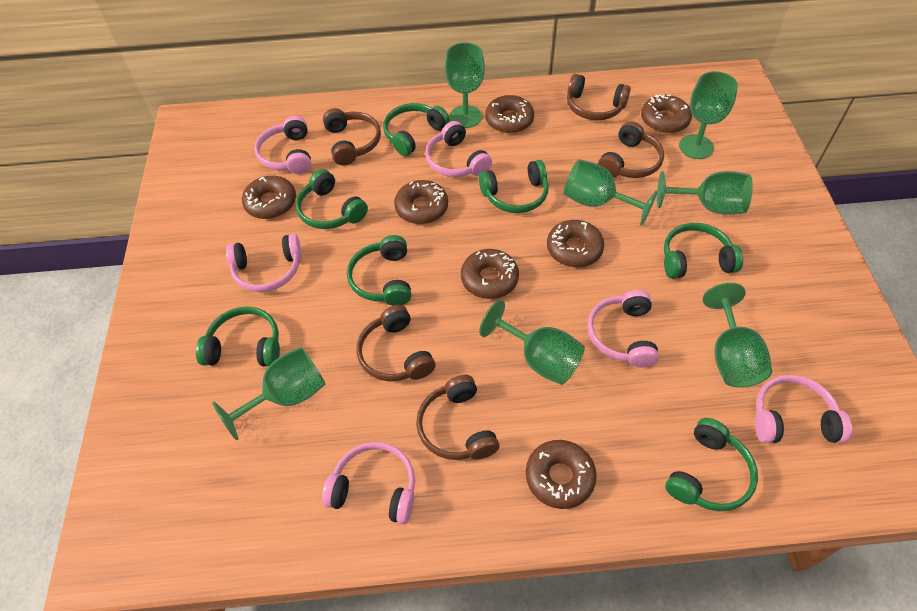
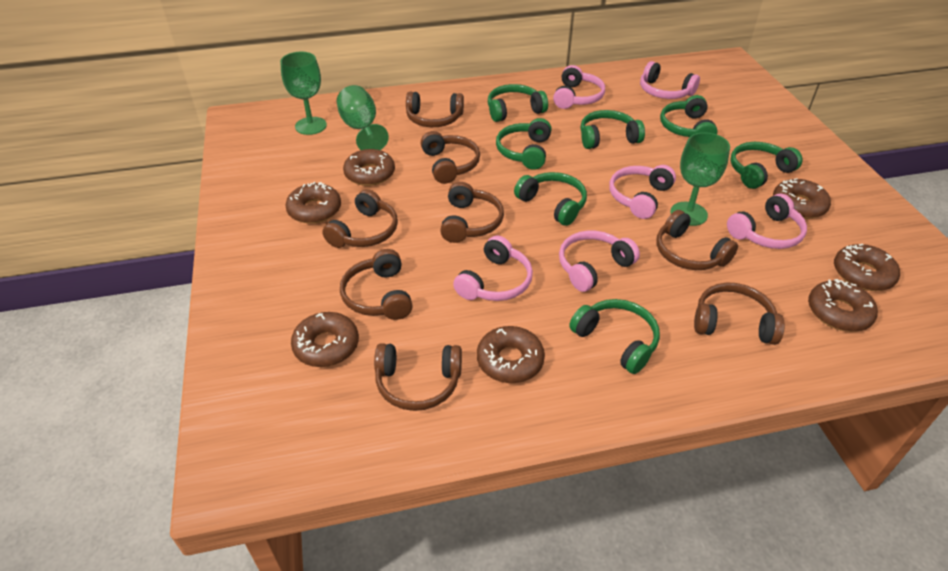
brown headphones: [323,108,381,165] [357,305,436,382] [416,375,499,460] [567,74,631,120] [598,121,664,178] = 5 -> [322,189,398,248] [340,249,413,320] [374,343,462,411] [406,92,464,127] [421,131,480,184] [440,182,504,243] [656,210,738,270] [694,283,785,345] = 8
green goblet: [212,347,326,440] [445,42,485,128] [479,300,585,385] [564,159,658,226] [657,171,753,215] [679,71,738,159] [703,283,772,387] = 7 -> [280,52,327,135] [337,85,389,150] [670,132,730,226] = 3

